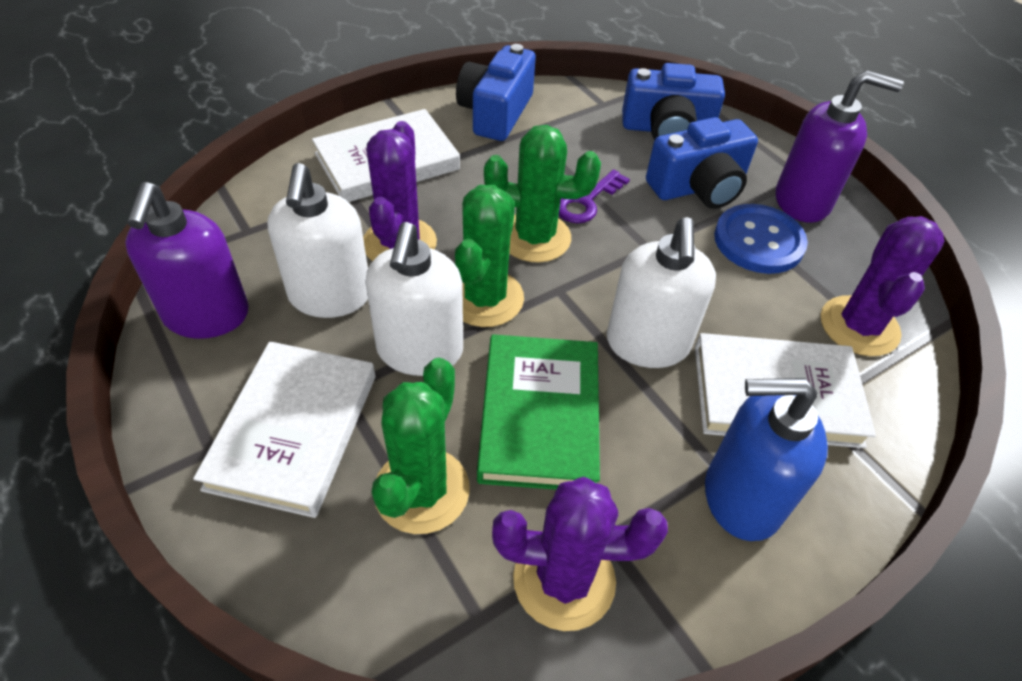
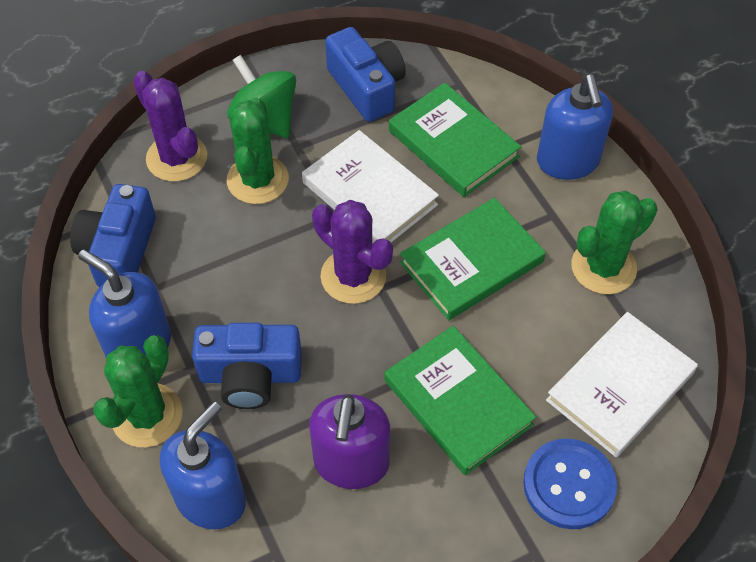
blue soap dispenser: [705,378,828,541] = 1 -> [78,250,171,357] [160,402,246,529] [537,74,613,180] = 3
green book: [477,334,600,490] = 1 -> [384,326,536,475] [389,83,521,197] [400,198,546,320] = 3
green spinning top: none = 0 -> [227,55,296,138] = 1
purple cactus: [363,121,437,261] [492,477,668,631] [821,216,945,356] = 3 -> [133,71,207,182] [312,200,393,304] = 2
purple key: [559,169,630,223] = 1 -> none = 0
purple soap dispenser: [125,182,249,339] [776,70,904,223] = 2 -> [309,394,390,489] = 1
white book: [193,341,375,518] [312,109,460,202] [695,333,876,448] = 3 -> [302,130,439,243] [546,312,698,457] = 2
white soap dispenser: [268,163,368,318] [365,222,463,376] [607,217,716,368] = 3 -> none = 0

